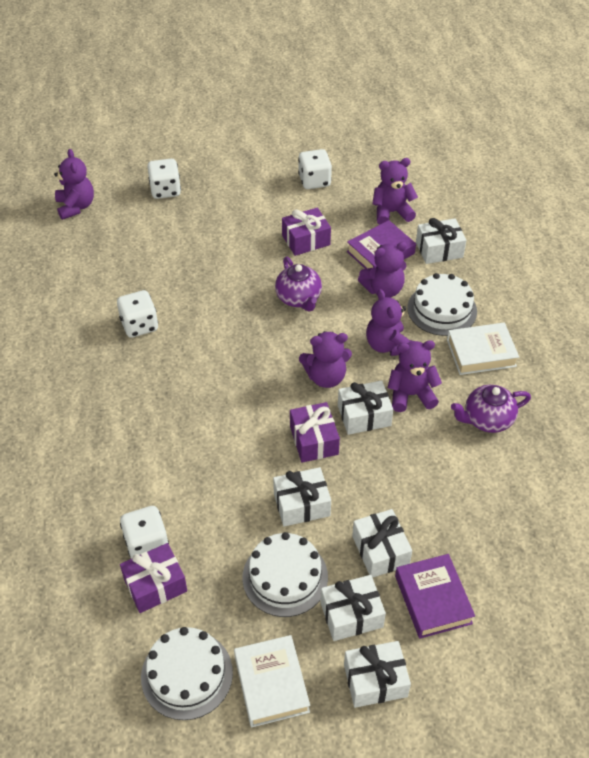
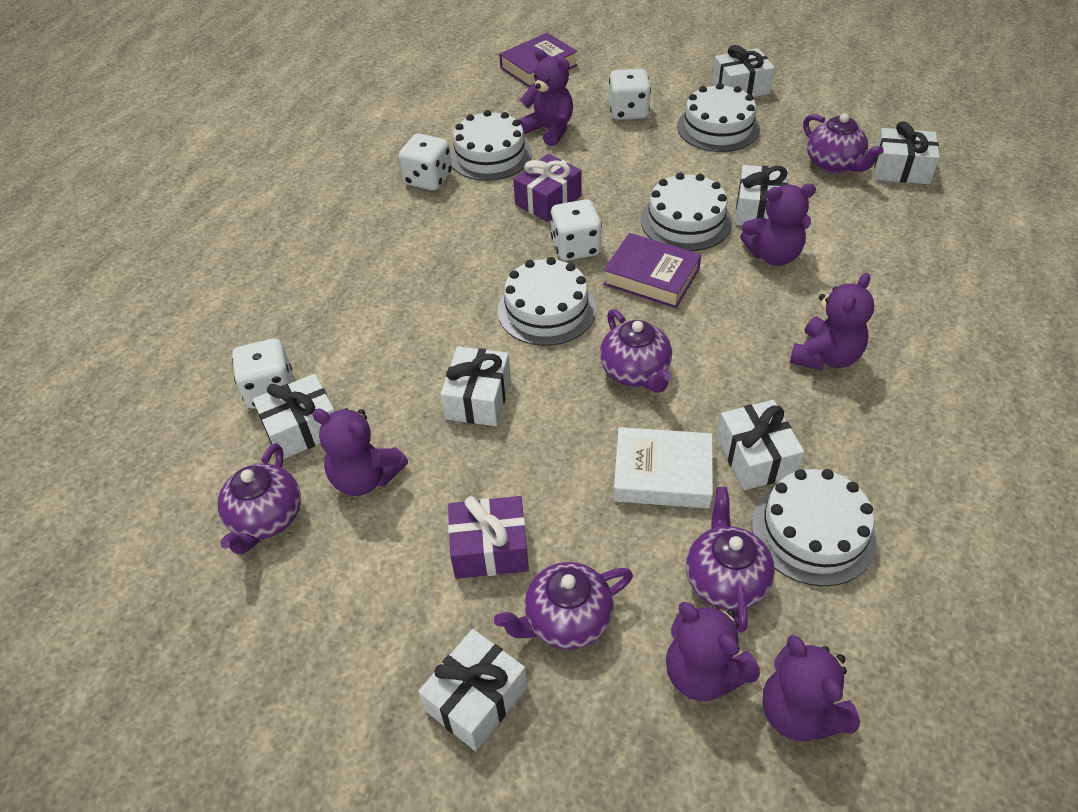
purple gift: [120,543,187,613] [282,208,331,256] [290,402,340,463] = 3 -> [448,496,529,579] [513,154,582,222] = 2
purple teapot: [275,257,322,311] [451,385,531,433] = 2 -> [218,443,301,554] [494,562,633,650] [600,309,673,393] [686,487,775,633] [803,113,884,173] = 5
white book: [234,635,310,727] [447,323,519,375] = 2 -> [613,427,713,509] = 1
white cake: [141,627,233,720] [242,532,328,617] [407,273,477,336] = 3 -> [450,110,532,181] [498,257,596,346] [641,173,732,251] [677,83,760,152] [752,469,877,586] = 5
white gift: [273,467,331,527] [320,575,386,641] [338,380,393,435] [344,641,411,708] [352,509,412,578] [416,218,466,264] = 6 -> [253,374,335,459] [418,629,527,751] [440,347,511,426] [712,45,775,97] [717,400,804,490] [735,165,789,225] [874,121,940,184] = 7

